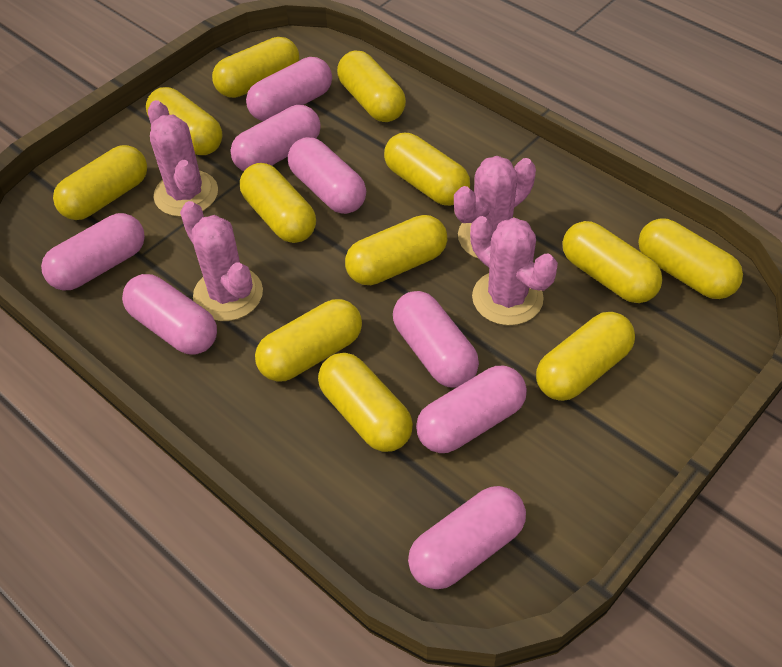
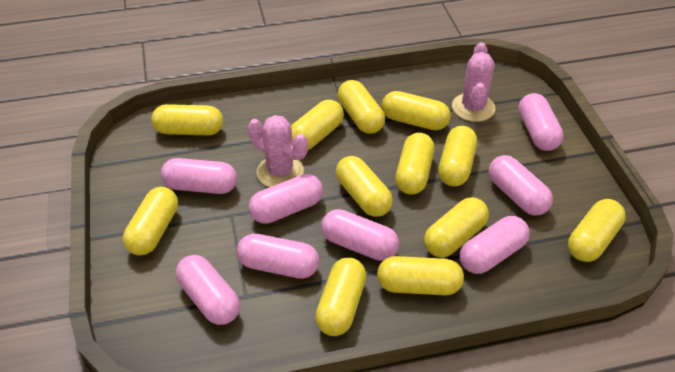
pink cactus: [148,100,218,217] [180,201,263,321] [454,156,536,259] [470,216,558,325] = 4 -> [248,115,308,187] [452,42,496,122] = 2

